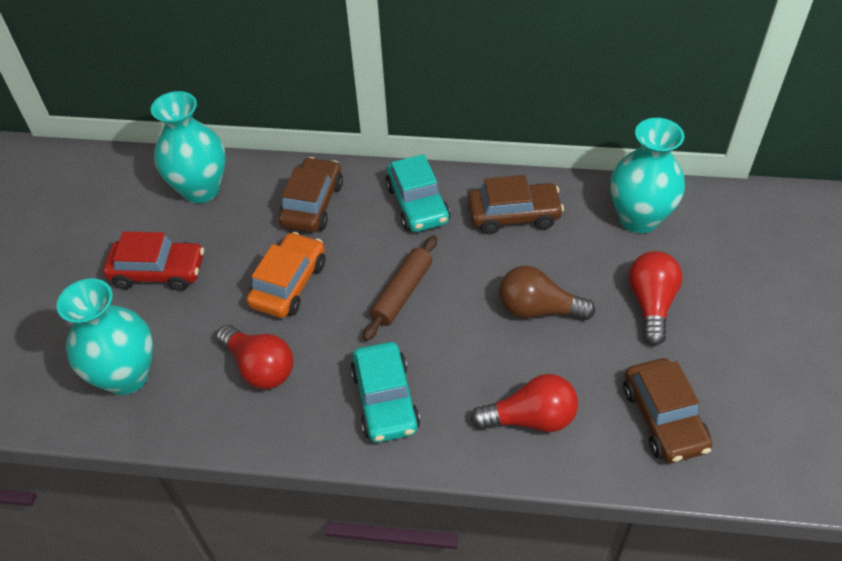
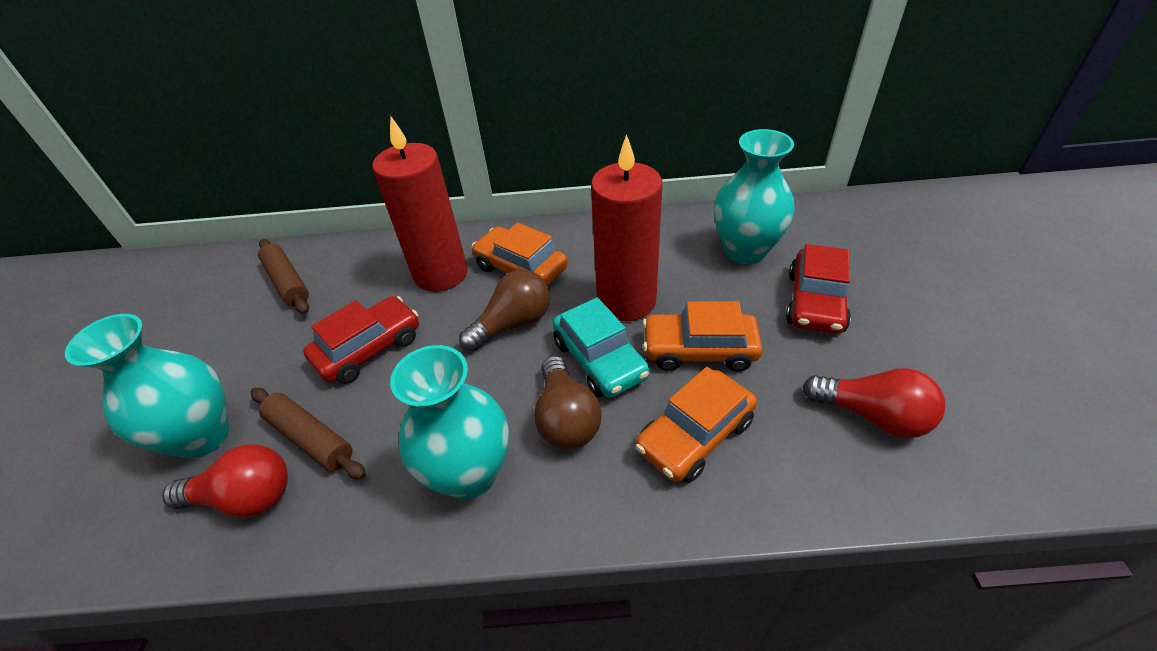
brown car: [278,157,343,232] [468,175,564,234] [623,358,713,463] = 3 -> none = 0
brown light bulb: [499,266,595,320] = 1 -> [459,269,550,351] [534,356,602,450] = 2
brown rolling pin: [363,236,437,341] = 1 -> [251,388,366,479] [258,239,309,314] = 2
orange car: [247,232,325,318] = 1 -> [472,223,568,286] [635,367,757,483] [642,301,762,372] = 3
red candle: none = 0 -> [372,116,468,292] [591,134,662,321] = 2
red car: [103,231,204,291] = 1 -> [303,296,419,384] [786,244,851,334] = 2
red light bulb: [216,325,293,389] [471,374,578,432] [628,251,682,346] = 3 -> [162,444,288,518] [802,368,945,438] = 2
turquoise car: [350,342,420,443] [386,154,450,232] = 2 -> [553,297,650,398] = 1

